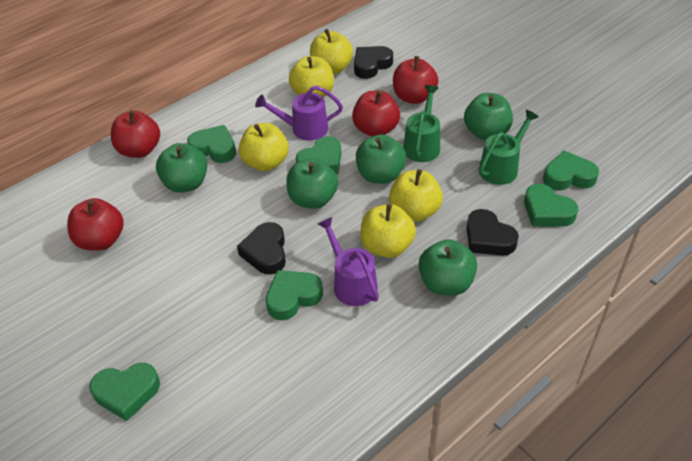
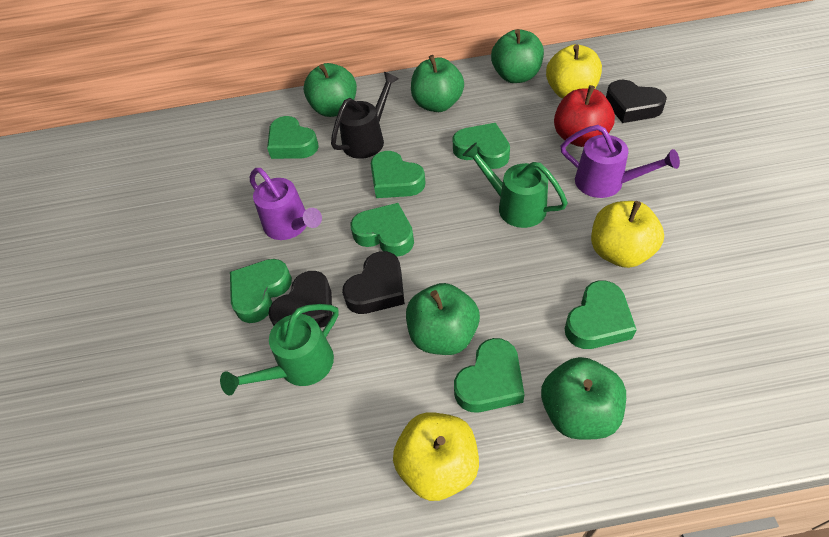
black watering can: none = 0 -> [331,72,399,159] = 1
green heart: [89,363,160,421] [187,125,236,163] [266,270,323,320] [296,136,341,174] [524,184,578,227] [543,151,599,191] = 6 -> [230,259,292,323] [267,116,319,159] [350,203,414,256] [371,151,426,198] [452,123,510,169] [454,338,525,413] [565,281,637,349] = 7
red apple: [67,198,124,250] [111,110,160,158] [352,90,400,137] [393,56,438,104] = 4 -> [554,85,615,147] = 1
yellow apple: [239,123,289,171] [289,56,334,97] [310,29,353,75] [360,204,416,258] [389,169,443,222] = 5 -> [393,412,479,501] [546,44,602,99] [591,201,664,268] = 3

